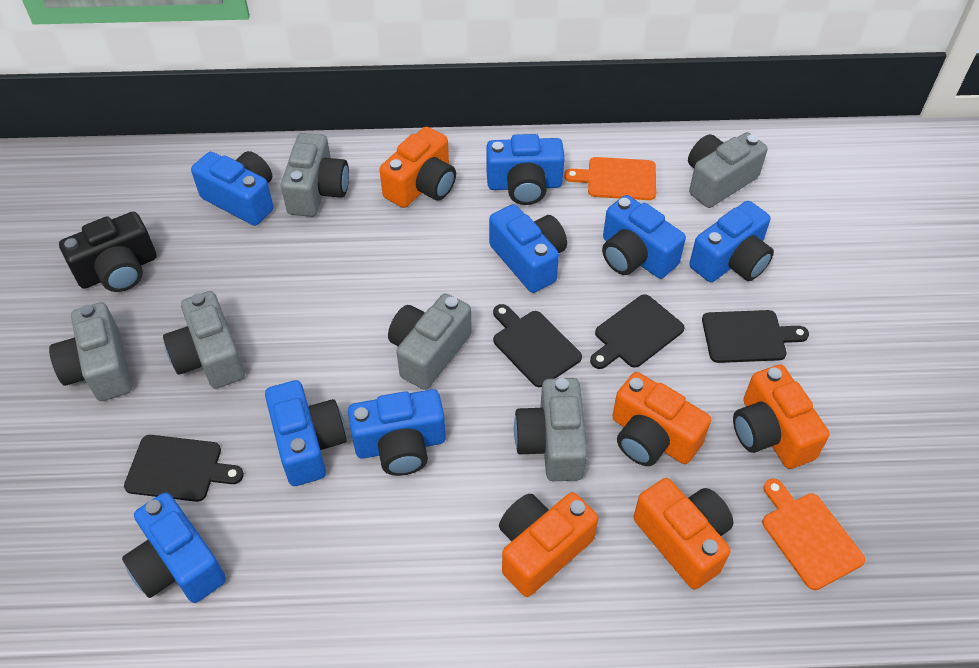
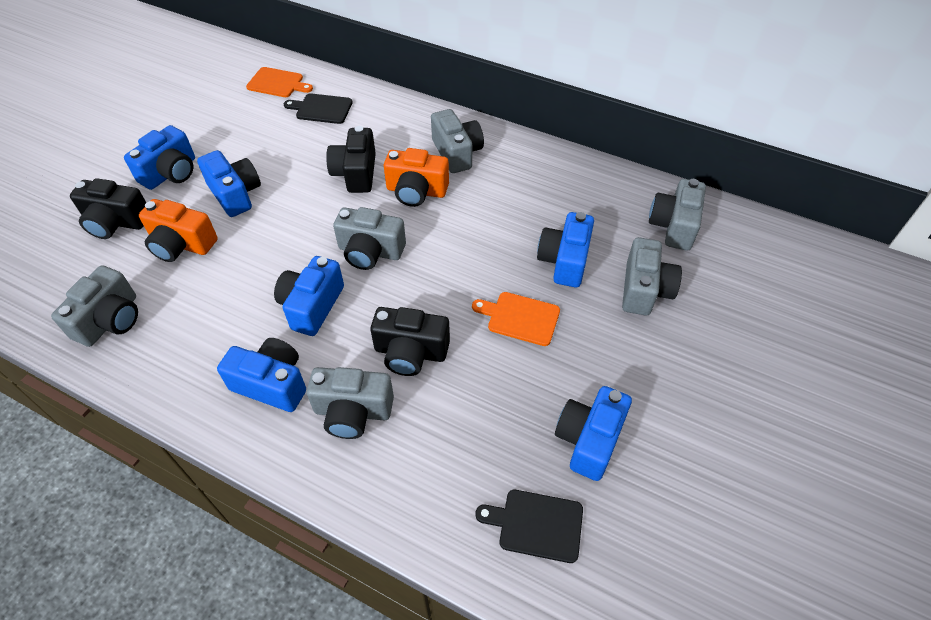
black camera: [59,212,157,292] = 1 -> [70,178,146,239] [326,126,376,193] [370,307,450,376] = 3
black cutting board: [124,435,244,502] [493,304,582,387] [590,294,685,369] [702,310,809,363] = 4 -> [284,93,353,124] [476,490,583,563] = 2
blue camera: [122,492,226,603] [191,151,274,226] [265,380,347,486] [348,389,446,476] [486,134,565,205] [489,204,567,293] [602,195,686,279] [689,201,774,282] = 8 -> [124,125,195,190] [197,150,261,217] [217,338,306,412] [274,256,344,336] [537,212,594,287] [555,386,632,481] = 6
orange camera: [379,127,456,208] [499,492,598,597] [612,372,711,466] [633,478,733,590] [733,365,829,469] = 5 -> [139,199,218,262] [384,148,449,207] = 2

